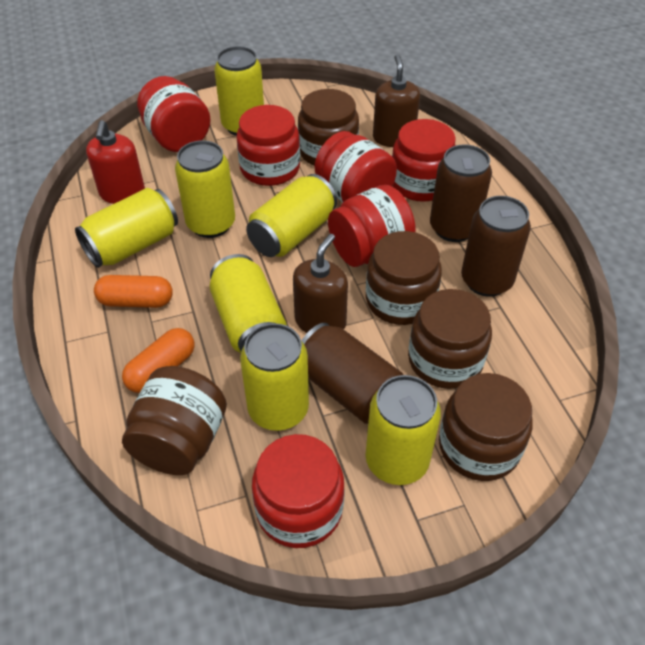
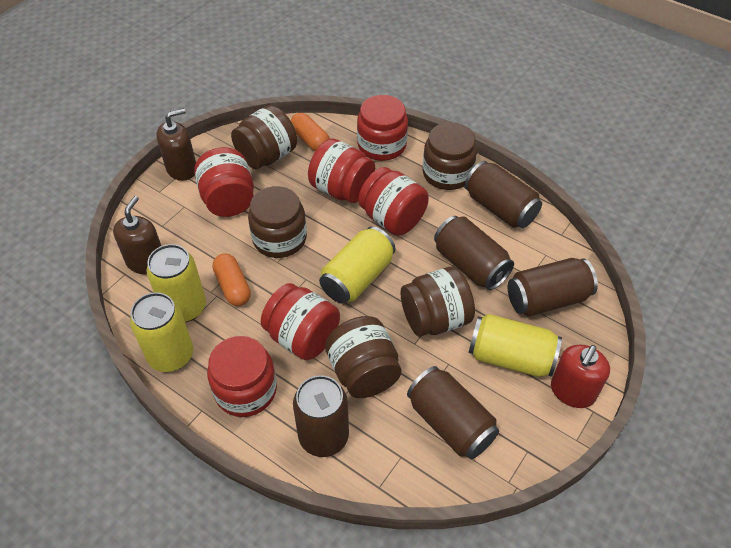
brown can: [301,323,403,424] [430,144,492,242] [461,196,531,297] = 3 -> [293,375,349,457] [407,366,499,459] [434,216,514,290] [465,161,542,228] [508,258,598,317] = 5
yellow can: [75,188,178,268] [175,140,235,238] [209,254,287,353] [214,46,264,136] [240,323,309,431] [246,174,337,257] [365,375,441,485] = 7 -> [130,292,193,372] [146,244,206,322] [319,226,396,303] [469,314,562,377] = 4

